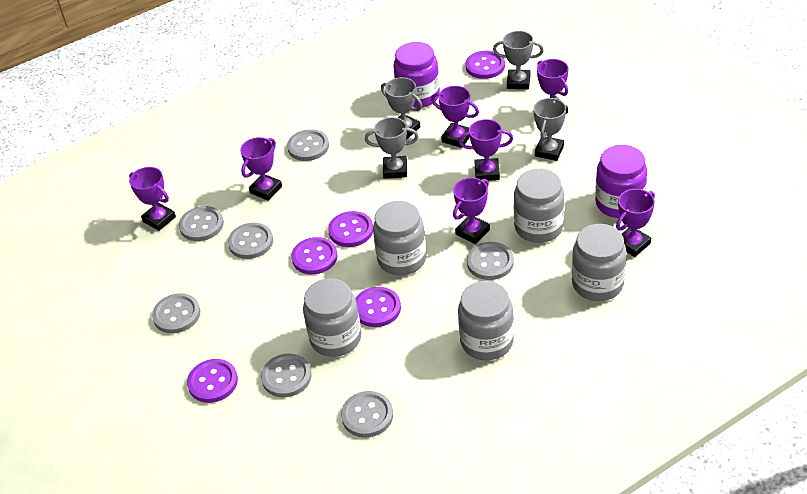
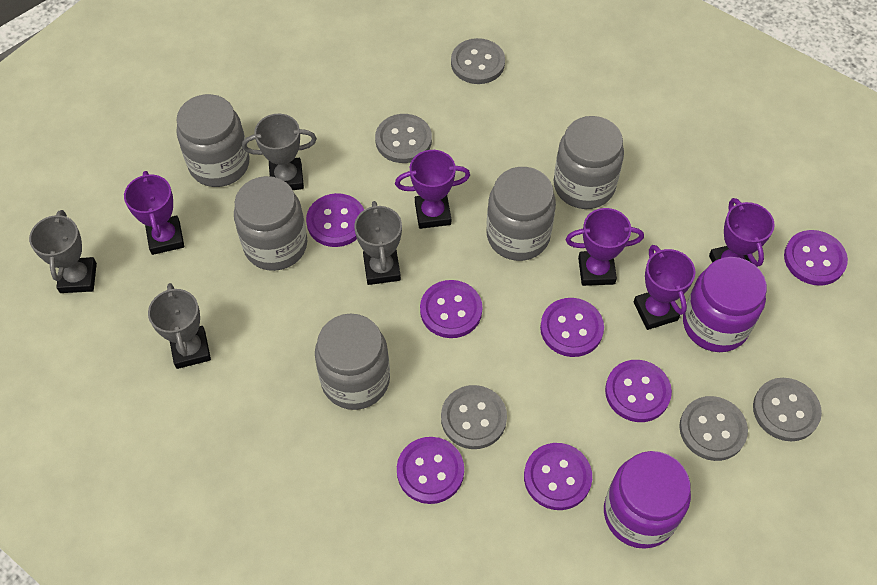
grey button: [152,293,200,333] [179,206,224,241] [228,223,273,259] [261,353,312,397] [287,129,329,161] [341,391,393,438] [467,242,514,280] = 7 -> [375,114,432,163] [441,385,507,449] [451,38,505,84] [679,396,748,461] [753,378,822,441] = 5
purple button: [187,359,238,403] [291,237,338,275] [328,211,373,247] [355,287,401,327] [465,50,505,79] = 5 -> [306,193,364,247] [397,437,464,504] [420,280,482,338] [524,443,592,510] [540,298,604,357] [605,360,672,422] [784,230,848,286] = 7
purple trophy: [129,167,176,231] [240,137,282,201] [431,86,479,148] [453,178,490,244] [458,119,513,181] [537,59,568,114] [616,189,655,257] = 7 -> [124,171,184,255] [395,150,470,229] [566,208,644,286] [634,245,696,330] [709,198,775,267] = 5

